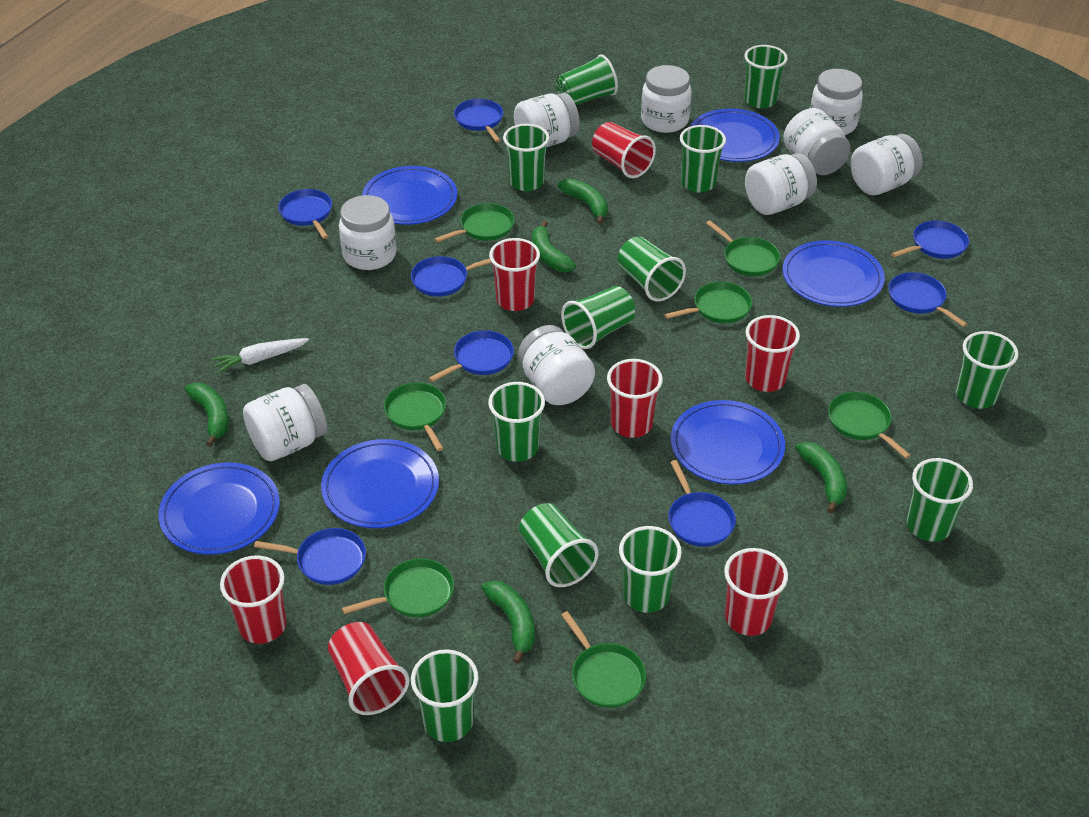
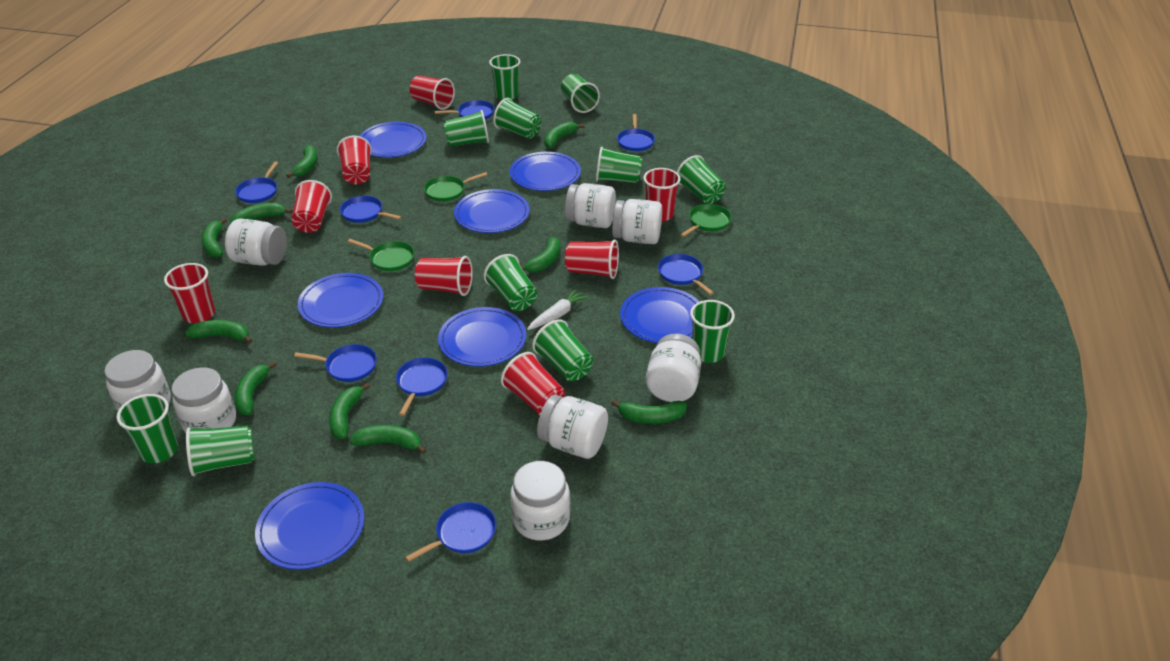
blue plate: [159,462,280,555] [321,439,439,528] [362,166,457,225] [671,400,785,485] [690,109,780,162] [782,240,885,307] = 6 -> [255,482,365,570] [298,273,383,328] [360,122,426,157] [438,307,526,367] [454,189,530,233] [510,152,581,191] [620,287,699,343] = 7
green banana: [185,383,229,447] [481,580,535,664] [532,221,576,272] [557,178,608,224] [796,442,847,514] = 5 -> [185,320,252,344] [201,218,227,258] [230,203,292,224] [234,361,277,415] [286,145,318,178] [329,383,370,439] [350,425,426,454] [521,237,561,272] [544,122,584,149] [611,400,687,424] = 10
green cup: [411,649,479,742] [488,382,545,462] [503,124,549,191] [519,503,599,587] [556,54,618,105] [561,286,635,349] [617,236,686,301] [619,526,682,613] [680,125,726,193] [744,45,788,109] [907,458,973,542] [956,331,1019,409] = 12 -> [117,394,178,463] [186,426,255,476] [444,110,489,146] [484,254,537,311] [489,54,520,100] [493,98,541,139] [532,319,593,381] [561,74,600,113] [596,146,642,183] [677,155,725,204] [690,300,735,363] = 11
green pan: [342,559,454,617] [384,383,446,451] [434,203,515,243] [561,611,646,708] [664,282,752,323] [706,220,780,276] [828,392,911,459] = 7 -> [348,239,415,271] [424,172,488,202] [680,204,732,237] = 3
red cup: [220,556,287,644] [328,622,410,715] [489,238,540,311] [592,122,656,178] [607,359,663,438] [724,548,788,636] [745,315,800,392] = 7 -> [164,263,215,323] [291,180,332,233] [337,135,372,184] [410,76,455,110] [415,256,473,296] [501,352,565,415] [565,239,619,279] [643,168,681,222] = 8
white jar: [243,384,327,461] [339,195,397,270] [514,93,580,147] [518,325,595,405] [641,65,692,133] [745,153,817,215] [783,108,850,175] [810,69,863,135] [851,134,922,195] = 9 -> [104,350,171,411] [172,367,236,433] [225,218,287,266] [510,461,570,541] [537,395,608,459] [565,183,616,228] [612,199,662,244] [646,333,701,402] = 8

